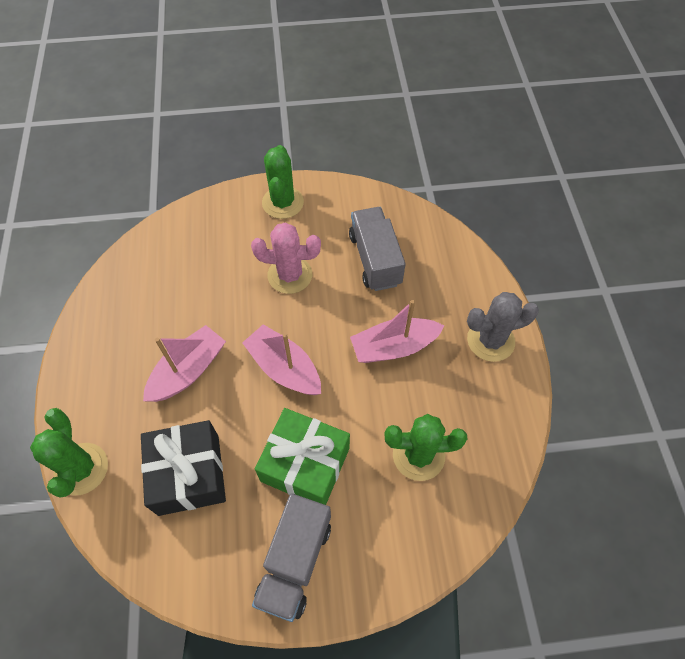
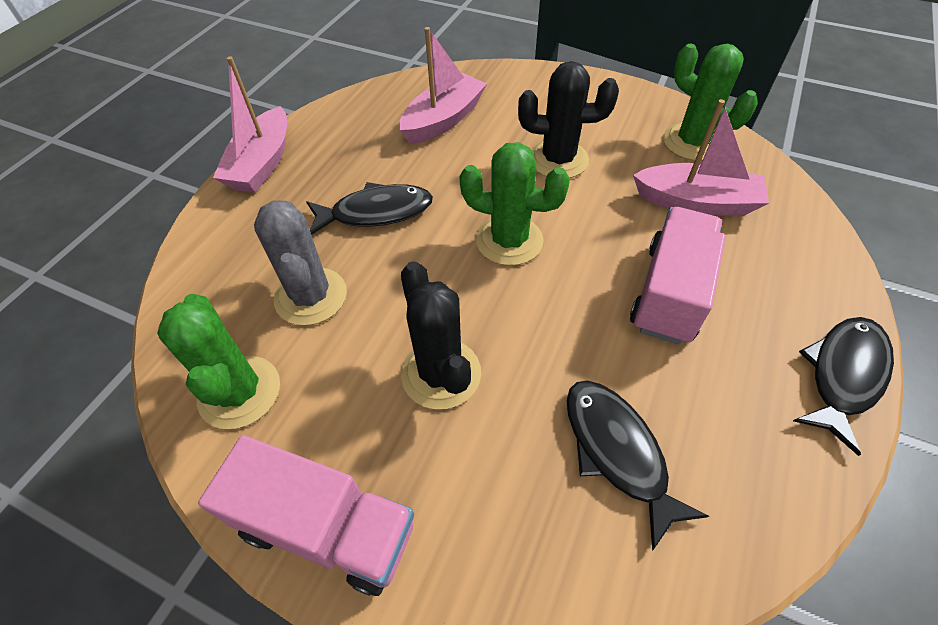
black cactus: none = 0 -> [401,261,481,409] [518,61,619,178] = 2
black fish: none = 0 -> [306,182,433,235] [566,380,709,551] [793,317,894,456] = 3
black gift: [141,420,226,516] = 1 -> none = 0
green gift: [255,408,350,505] = 1 -> none = 0
grey truck: [252,494,331,622] [349,207,406,291] = 2 -> none = 0
pink cactus: [251,222,321,294] = 1 -> none = 0
pink truck: none = 0 -> [198,435,414,596] [630,207,726,344] = 2

